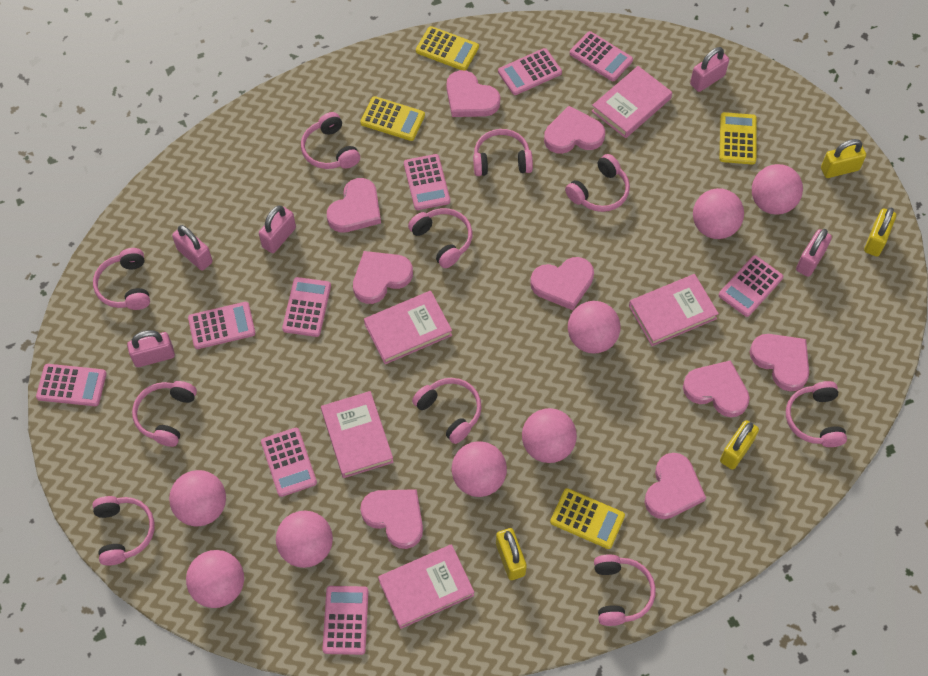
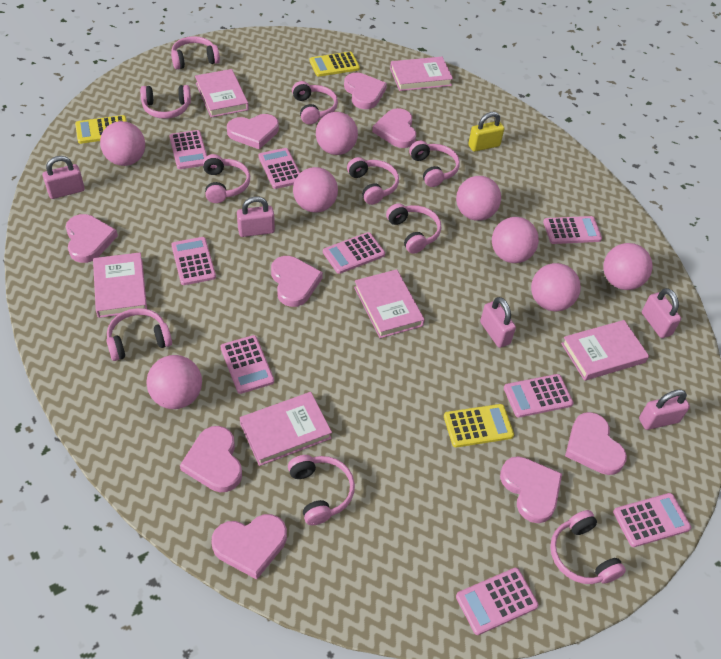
pink book: [321,391,394,478] [364,291,452,364] [378,544,474,629] [592,66,672,138] [629,274,719,346] = 5 -> [93,252,147,318] [195,69,249,118] [240,392,332,466] [354,269,425,338] [390,57,453,91] [561,320,649,381] = 6
yellow calculator: [360,96,425,141] [416,26,479,71] [550,488,625,549] [720,112,757,165] = 4 -> [75,115,127,144] [310,52,360,77] [444,404,514,448] = 3
yellow padlock: [496,528,527,580] [720,420,759,470] [821,139,866,178] [864,208,896,257] = 4 -> [468,112,504,152] = 1

